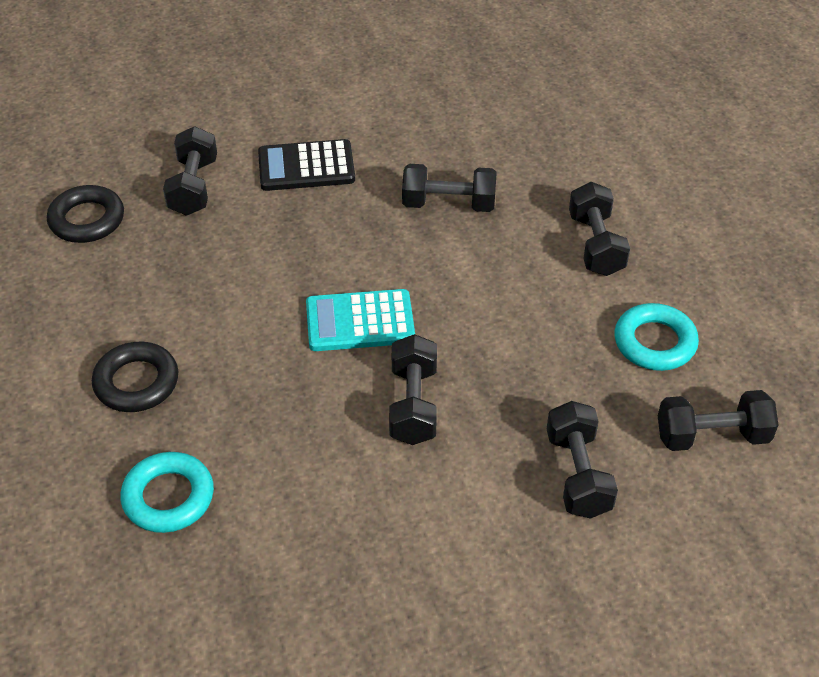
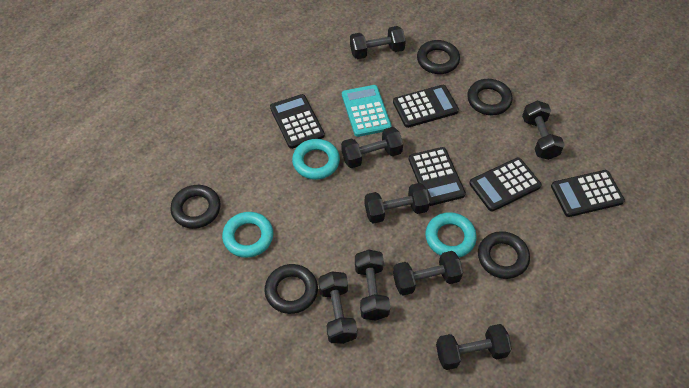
black calculator: [258,139,355,191] = 1 -> [270,94,325,149] [393,85,459,128] [409,147,466,206] [469,158,542,212] [551,170,625,217] = 5
black dumbbell: [163,126,217,216] [389,334,437,445] [402,164,497,212] [547,401,618,519] [569,182,630,276] [658,390,778,451] = 6 -> [318,272,357,344] [341,127,403,168] [350,26,406,59] [355,249,390,321] [364,183,430,224] [393,251,463,296] [436,324,512,370] [522,101,565,160] = 8
black ring: [47,185,124,243] [92,342,178,412] = 2 -> [170,185,221,229] [265,264,318,314] [417,40,460,74] [467,79,512,115] [478,231,530,279] = 5
turquoise ring: [120,452,214,533] [614,303,699,371] = 2 -> [222,212,273,258] [292,139,340,180] [425,212,477,258] = 3

